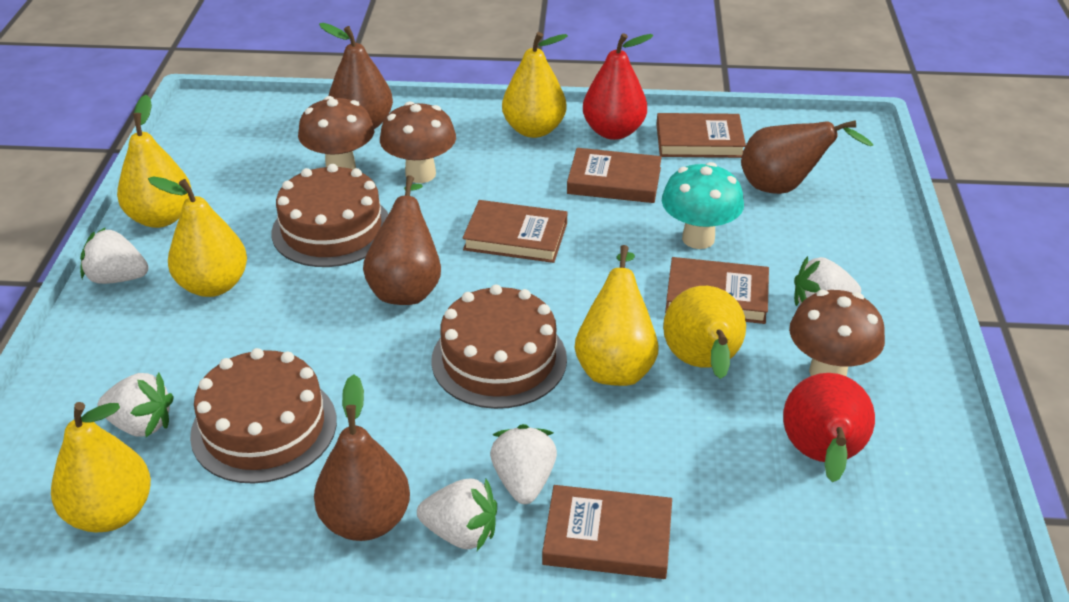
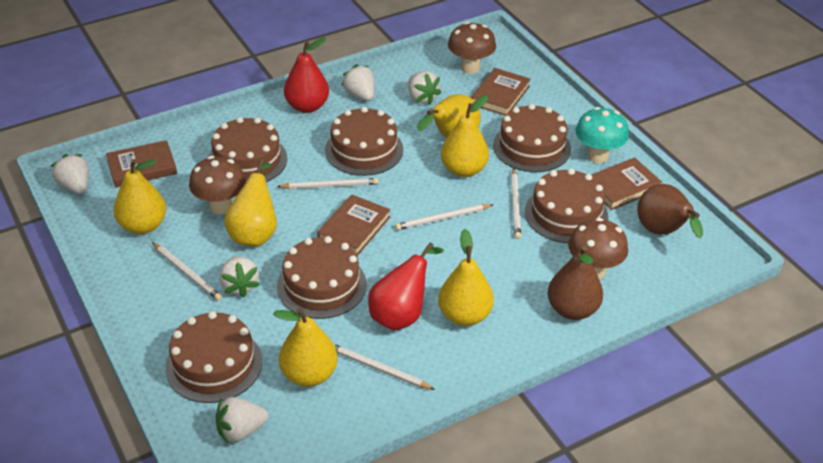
brown book: [462,200,568,263] [542,485,672,579] [567,148,662,203] [656,113,746,158] [665,257,769,324] = 5 -> [106,140,177,188] [317,194,390,256] [471,68,531,116] [591,157,662,210] = 4
brown cake: [190,348,337,484] [272,164,389,267] [432,285,567,409] = 3 -> [165,311,262,403] [209,117,287,182] [277,236,367,319] [325,107,403,176] [493,104,571,172] [525,168,608,243] = 6
brown pear: [314,374,410,541] [319,23,393,129] [363,175,441,305] [741,120,873,194] = 4 -> [548,246,603,320] [637,184,703,238] = 2
white pencil: none = 0 -> [152,242,222,301] [277,178,379,189] [334,344,435,390] [395,204,493,230] [511,168,521,239] = 5

